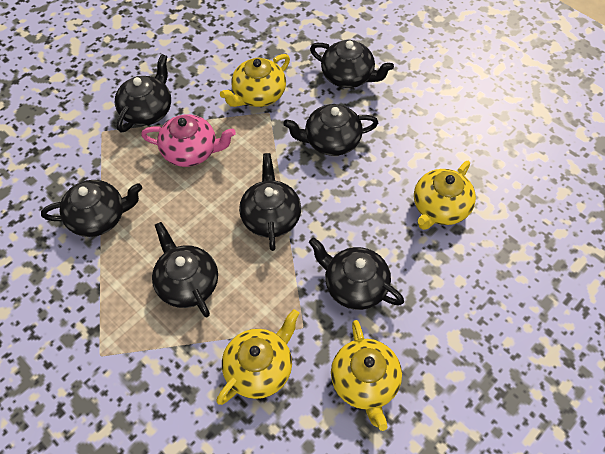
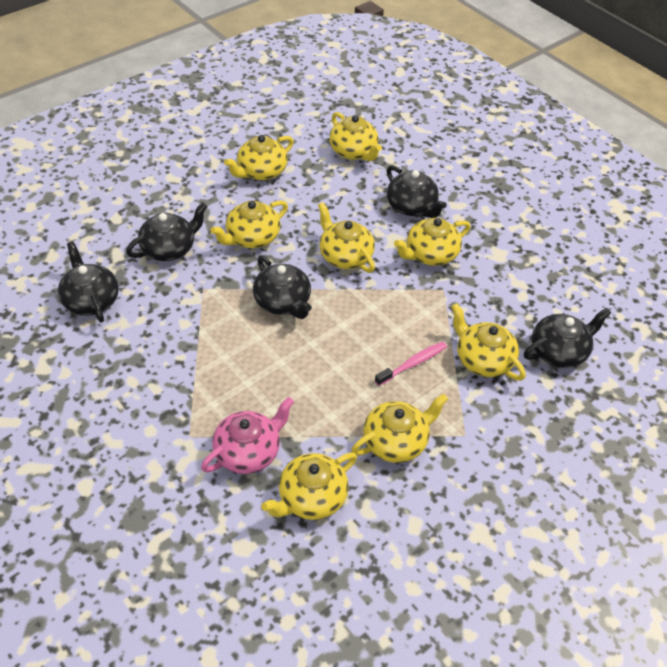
black teapot: [41,180,142,237] [115,54,171,132] [152,222,218,317] [239,153,301,251] [283,104,378,156] [309,237,404,310] [310,40,394,88] = 7 -> [58,242,119,323] [126,203,208,261] [253,256,312,319] [387,165,447,218] [524,308,611,368] = 5
pink toothbrush: none = 0 -> [375,342,447,386] = 1
yellow teapot: [216,309,300,405] [220,54,290,107] [331,320,402,431] [414,161,476,230] = 4 -> [210,200,288,248] [224,135,294,180] [261,452,357,520] [318,202,375,273] [329,112,382,161] [351,394,448,463] [394,218,471,266] [451,303,526,381] = 8

